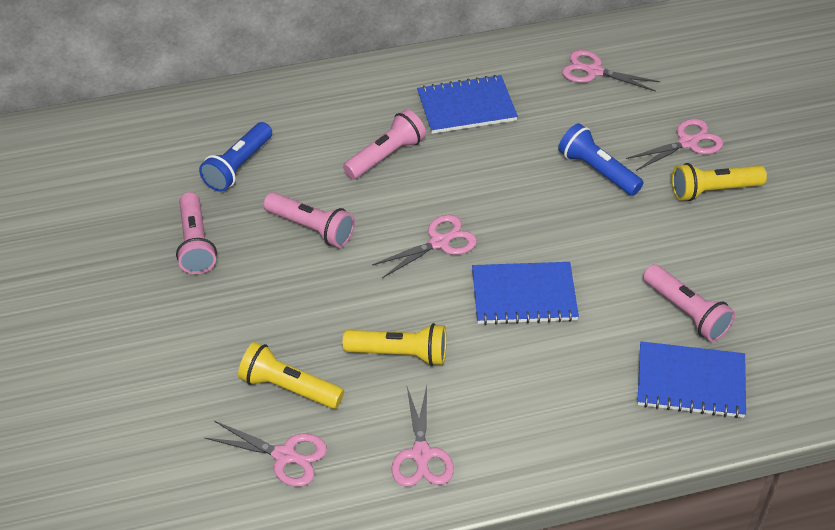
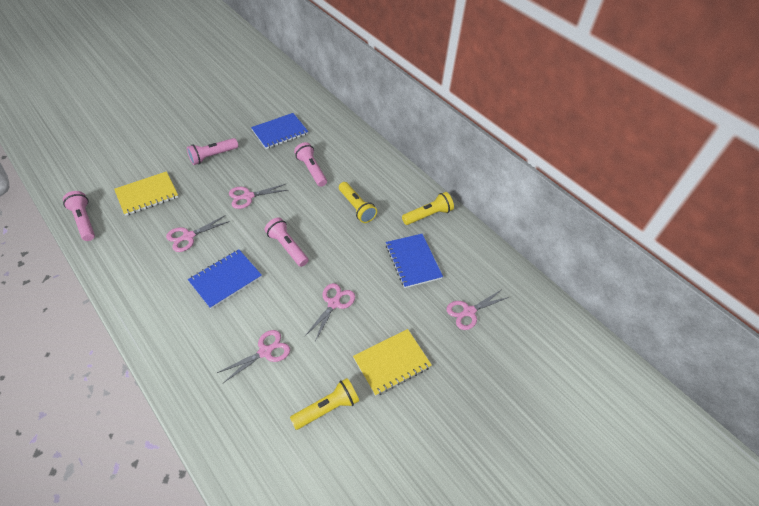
blue flashlight: [199,122,272,192] [558,123,644,196] = 2 -> none = 0
yellow notebook: none = 0 -> [114,171,178,216] [353,329,432,396] = 2

